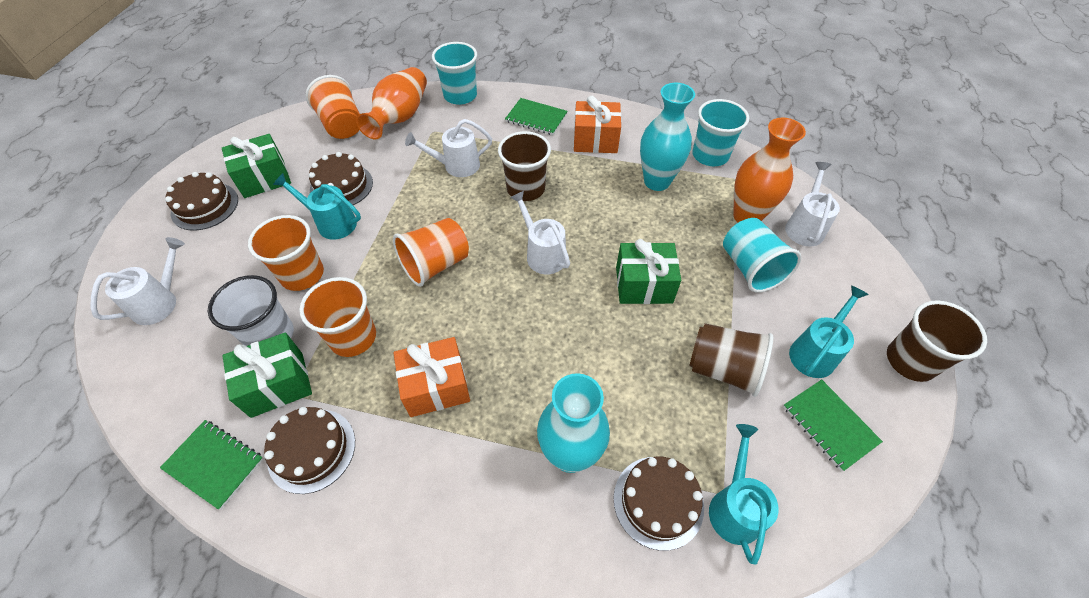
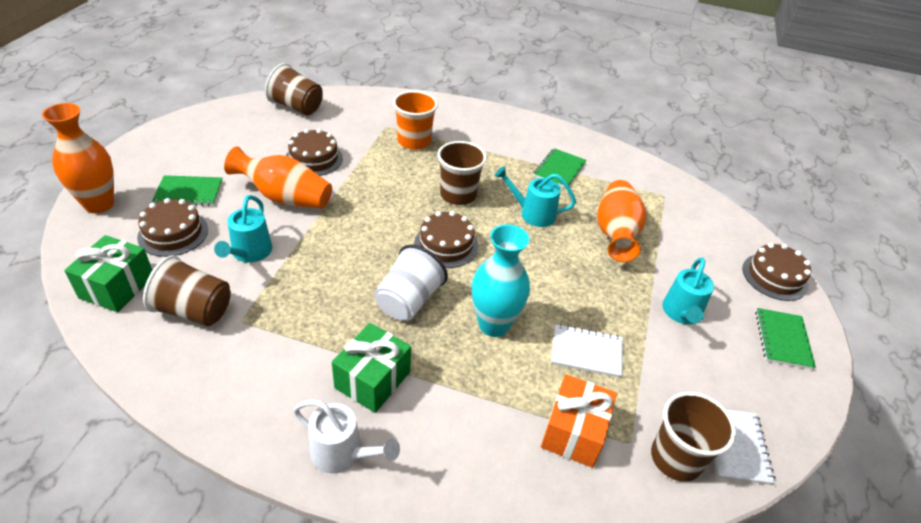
brown cup: [498,131,551,201] [689,323,773,397] [887,300,987,382] = 3 -> [143,255,231,326] [265,63,323,115] [438,141,487,205] [651,392,736,482] = 4
green gift: [222,134,291,198] [222,332,312,418] [616,239,681,304] = 3 -> [64,235,152,312] [332,323,411,413] = 2
orange cup: [248,215,324,291] [299,277,376,357] [305,75,360,139] [393,218,469,287] = 4 -> [393,91,438,150] = 1
orange gift: [394,337,470,417] [574,96,621,153] = 2 -> [541,374,617,468] = 1
orange vase: [356,67,427,139] [733,118,806,223] = 2 -> [42,103,114,213] [224,146,332,209] [597,180,646,262] = 3
turquoise cup: [432,42,477,105] [692,99,749,166] [723,218,802,293] = 3 -> none = 0
turquoise vase: [537,373,610,473] [640,83,695,191] = 2 -> [472,224,530,337] = 1
white notebook: none = 0 -> [551,324,623,378] [714,409,775,485] = 2
white watering can: [90,237,185,325] [405,119,492,177] [510,191,570,275] [785,162,840,246] = 4 -> [293,399,400,474] = 1

